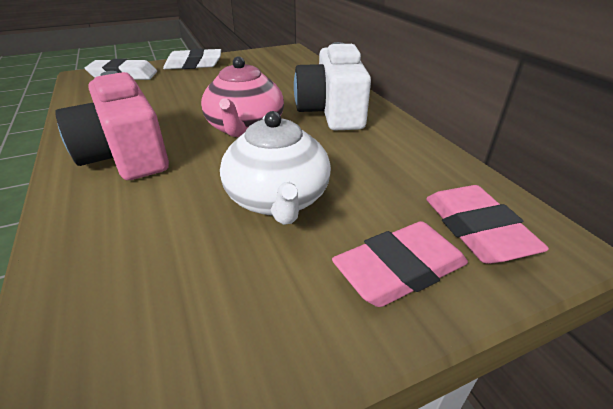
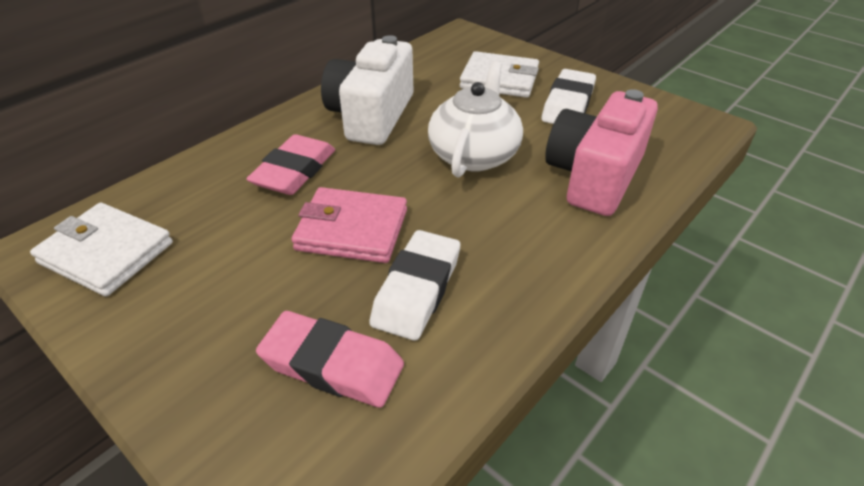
pink teapot: [201,56,284,137] = 1 -> none = 0
pink wallet: none = 0 -> [291,187,407,263] = 1
white wallet: none = 0 -> [30,203,173,297] [460,51,539,98] = 2

